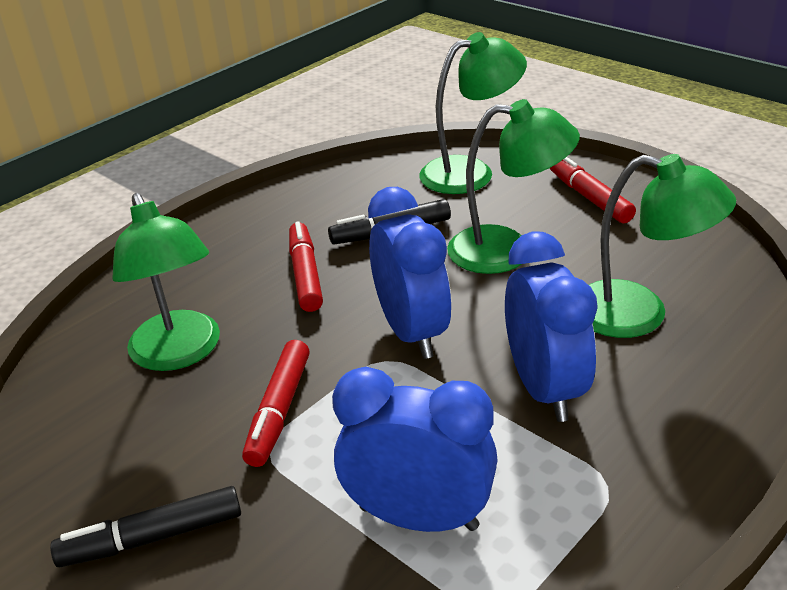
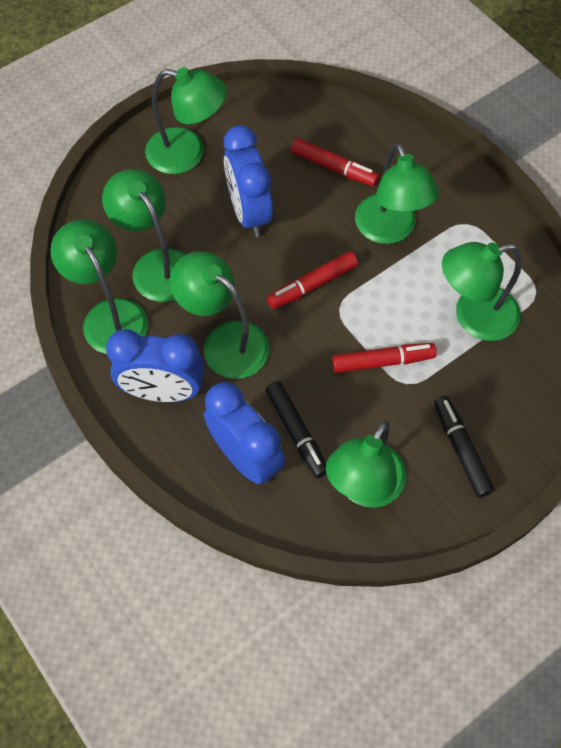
green lamp: [112,193,220,371] [419,32,527,194] [447,99,580,274] [589,154,736,338] = 4 -> [50,219,148,354] [102,169,186,302] [145,67,227,174] [170,251,269,379] [326,421,406,508] [355,143,439,244] [442,242,522,341] = 7

